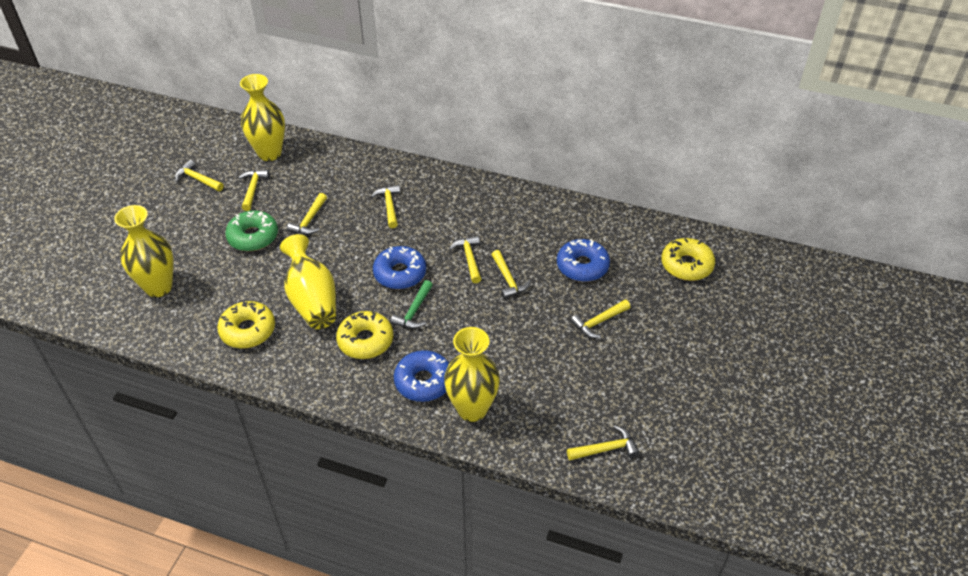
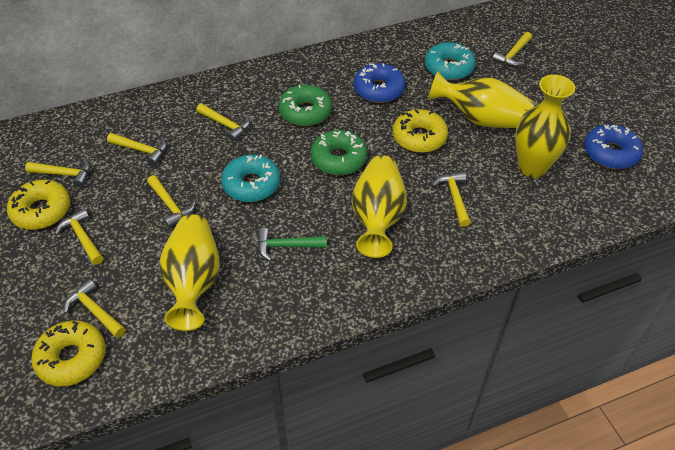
blue donut: [373,246,426,289] [394,350,449,402] [557,239,610,282] = 3 -> [354,63,406,103] [584,125,643,169] = 2
green donut: [225,210,278,251] = 1 -> [278,84,332,126] [311,130,367,175] = 2
turquoise donut: none = 0 -> [221,155,280,202] [425,42,476,80] = 2

